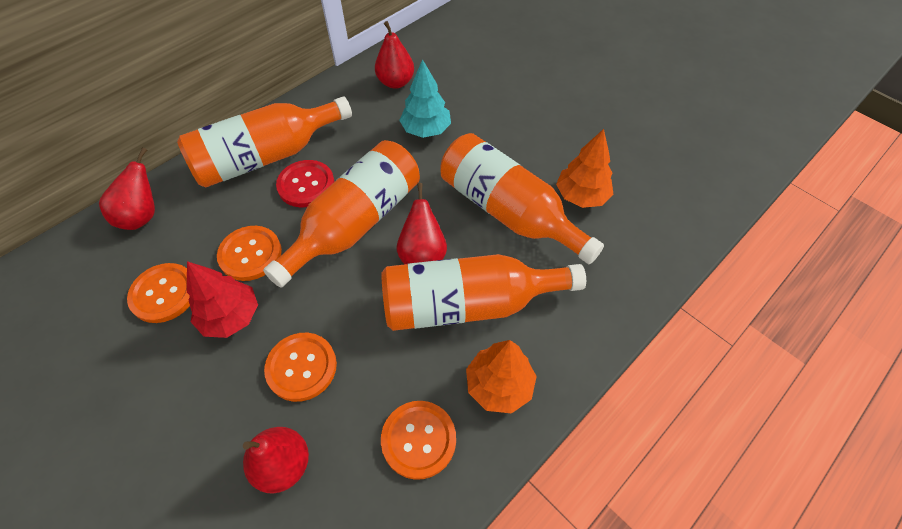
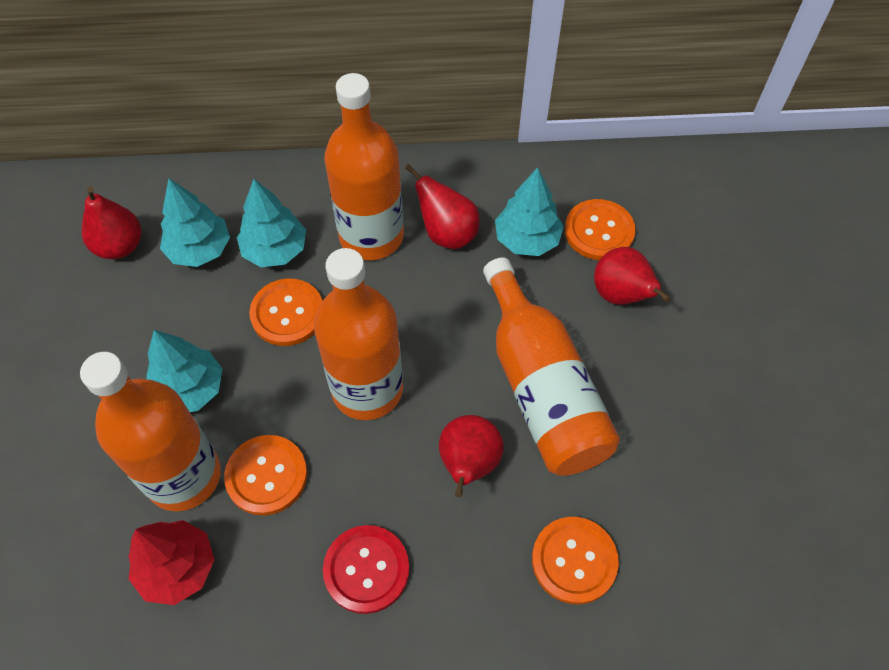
orange tree: [466,340,537,414] [556,129,613,208] = 2 -> none = 0
turquoise tree: [399,59,451,138] = 1 -> [146,330,222,412] [160,179,230,267] [237,179,306,267] [495,167,564,256] = 4

